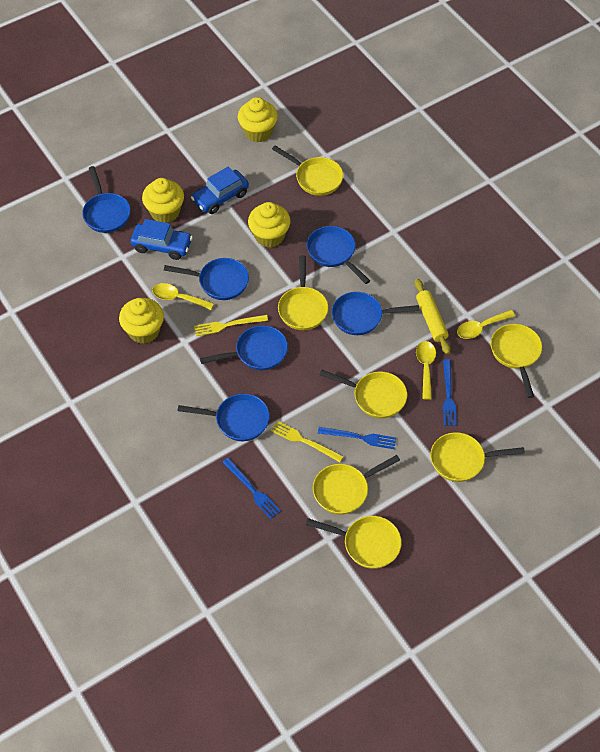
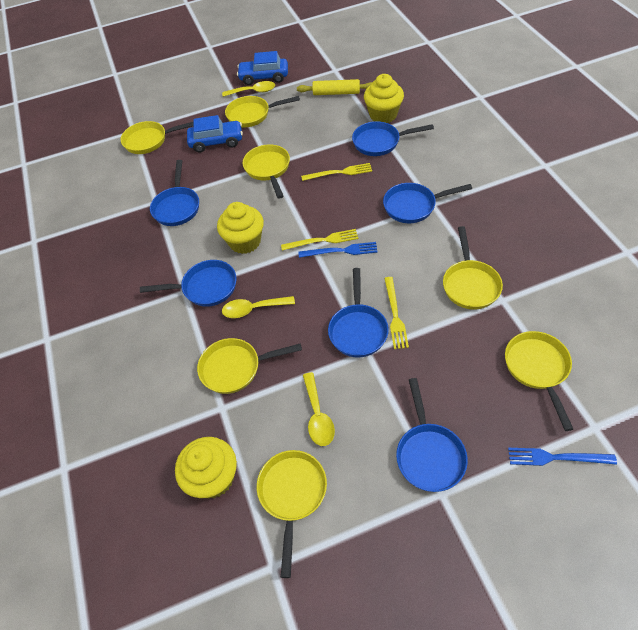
blue fork: [222,458,281,519] [318,427,396,449] [443,359,457,426] = 3 -> [298,242,378,258] [508,448,617,466] = 2
yellow cupcake: [119,298,164,344] [142,178,184,223] [238,97,278,142] [248,202,291,248] = 4 -> [175,437,237,498] [217,202,264,254] [364,74,404,123] = 3
yellow fork: [194,315,268,336] [271,421,344,462] = 2 -> [281,229,358,251] [301,163,372,181] [384,277,409,349] = 3

